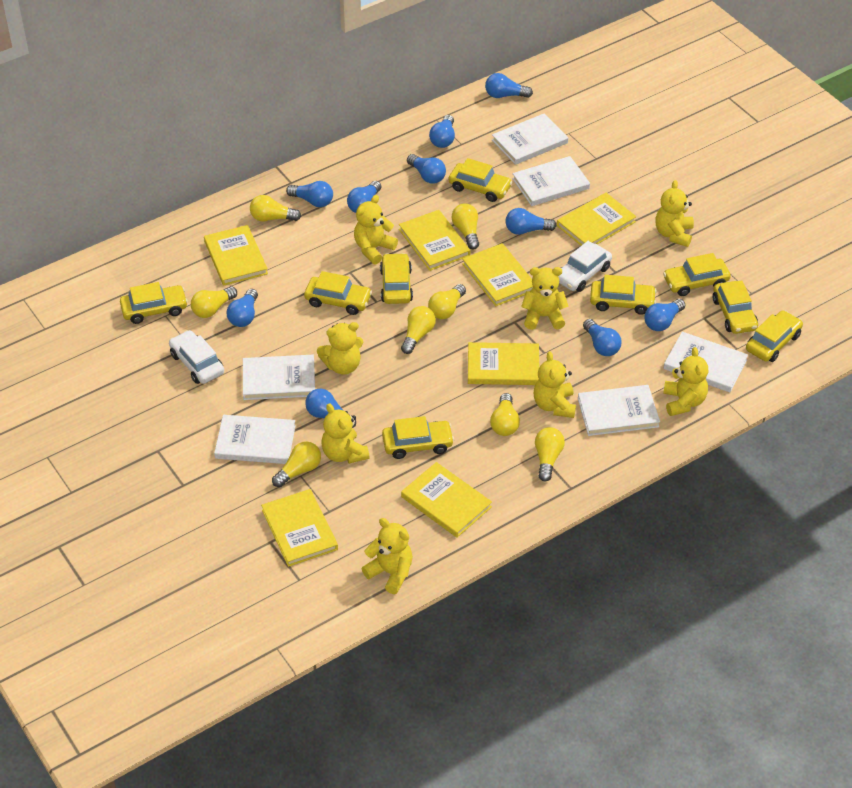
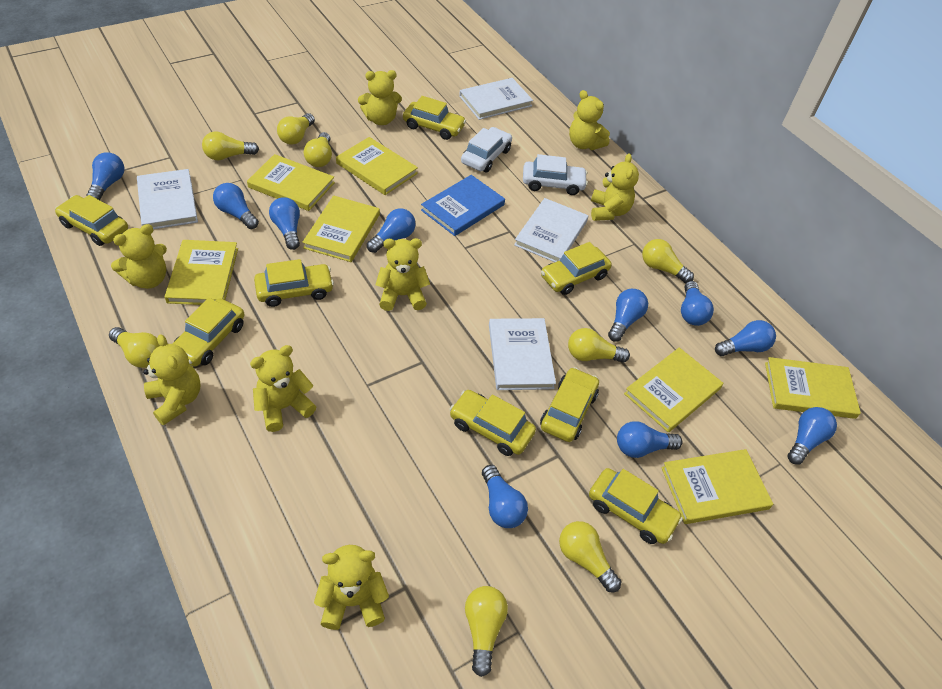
blue book: none = 0 -> [421,175,505,236] = 1
white book: [214,415,296,464] [243,355,315,400] [492,113,568,165] [512,156,590,206] [578,385,660,436] [663,332,748,392] = 6 -> [137,169,198,229] [459,78,533,120] [489,318,556,390] [514,198,588,262] = 4
yellow car: [120,282,188,324] [304,271,372,315] [380,253,413,304] [382,416,454,459] [449,158,512,202] [590,275,657,315] [663,253,731,296] [713,280,758,334] [746,310,803,362] = 9 -> [55,195,128,246] [172,298,244,366] [254,259,334,307] [403,96,466,140] [450,390,536,456] [540,367,599,442] [541,242,612,295] [589,468,683,544] = 8

